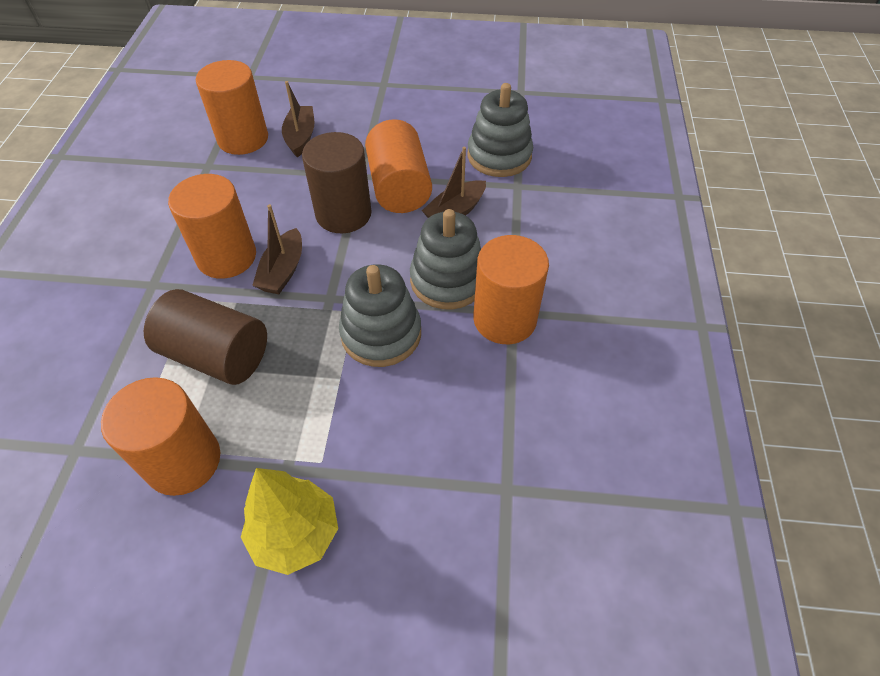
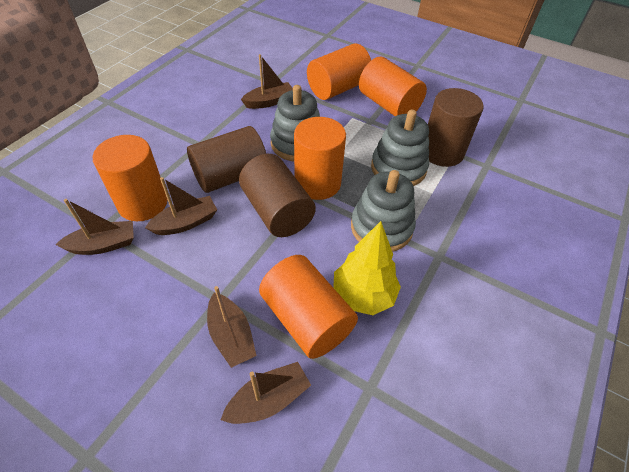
brown boat: [252,204,302,294] [282,81,314,157] [422,147,486,218] = 3 -> [55,199,134,255] [145,177,217,235] [207,286,256,368] [221,362,311,424] [241,54,293,109] = 5
brown cylinder: [144,289,267,385] [302,132,372,233] = 2 -> [187,126,266,193] [239,154,316,237] [428,88,484,167] = 3

